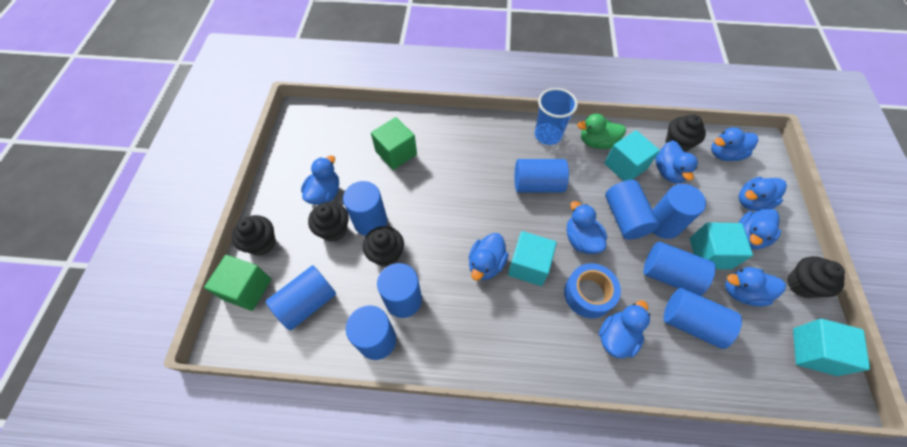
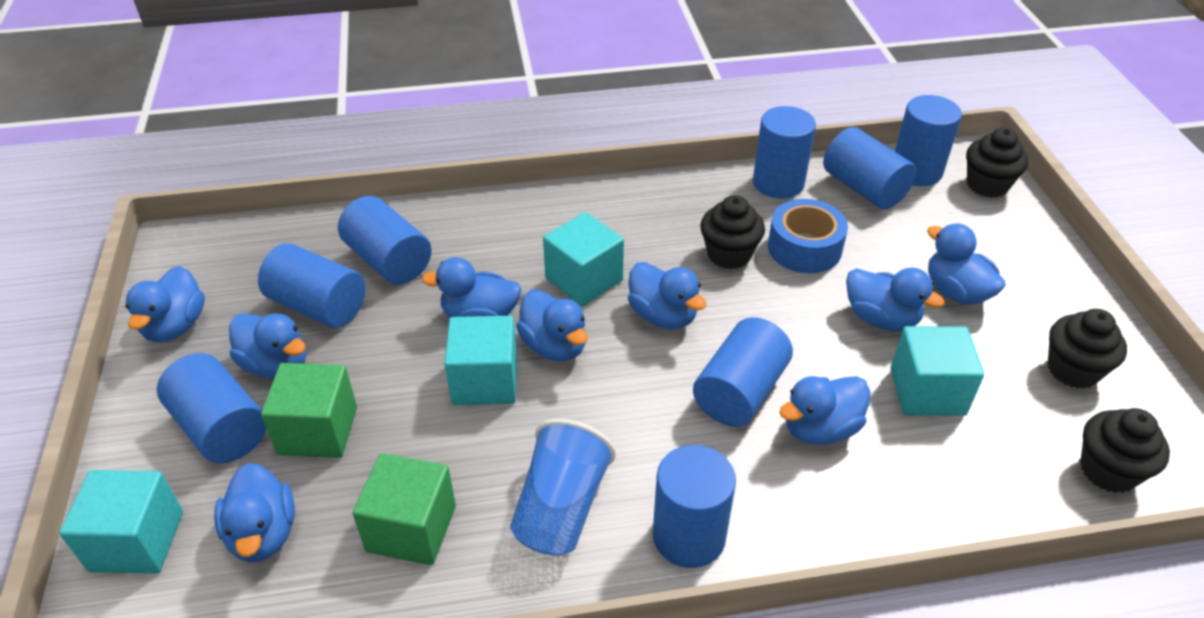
black cupcake: [232,215,276,256] [308,202,349,242] [363,226,404,267] [665,115,706,152] [787,256,845,298] = 5 -> [700,195,765,269] [966,128,1028,198] [1048,309,1127,389] [1080,408,1170,493] = 4
blue cylinder: [266,265,336,331] [343,181,387,236] [346,305,396,360] [377,263,422,318] [515,159,569,193] [605,180,659,240] [643,242,716,296] [653,184,706,239] [664,288,742,349] = 9 -> [157,353,266,463] [258,243,365,328] [338,196,432,285] [653,445,736,568] [693,317,793,427] [753,106,816,199] [823,127,917,209] [895,95,962,186] = 8
green duck: [577,114,626,149] = 1 -> none = 0

